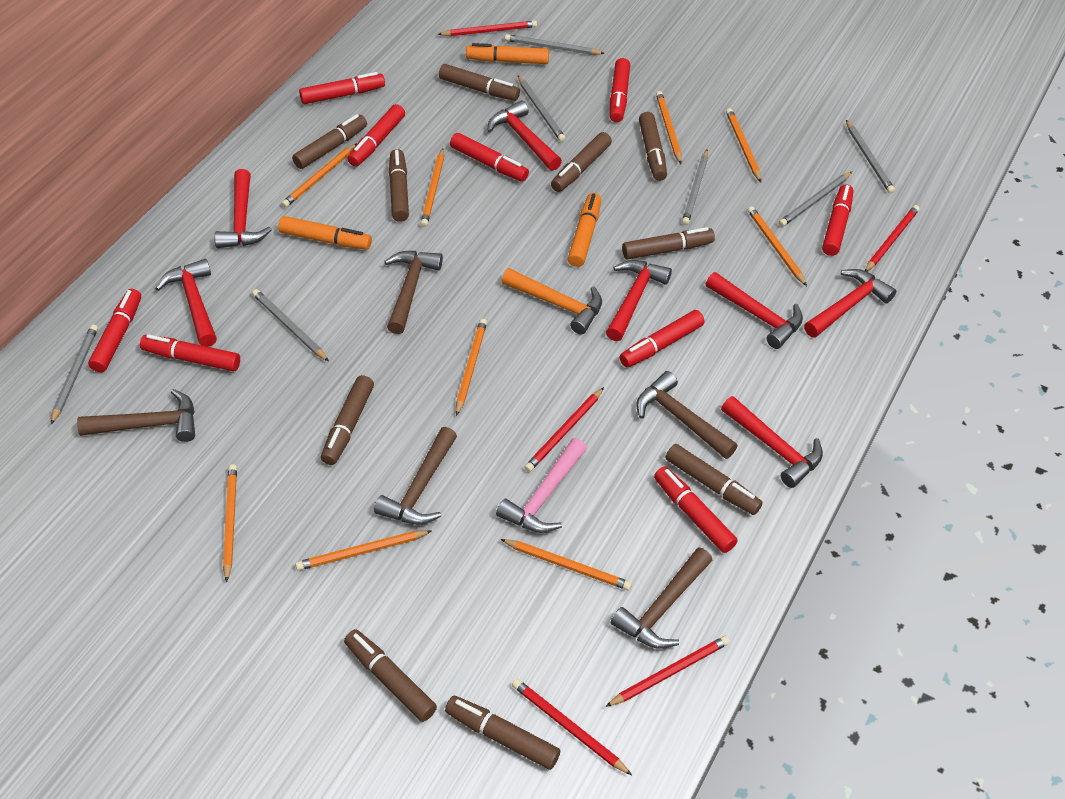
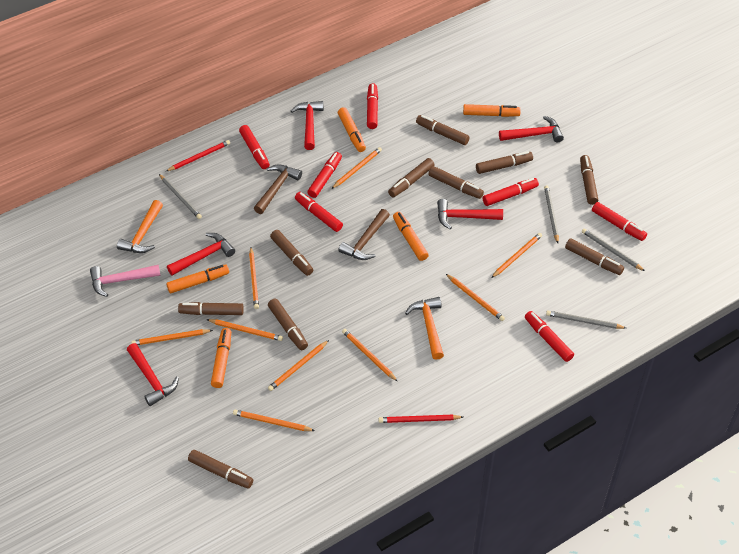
brown hammer: [77,389,195,442] [374,427,457,525] [384,251,443,334] [611,547,713,649] [636,371,738,459] = 5 -> [254,165,302,214] [338,209,390,260] = 2
grey pencil: [51,325,98,424] [252,289,329,361] [505,34,605,55] [518,76,566,142] [682,150,708,225] [779,172,852,227] [846,120,895,193] = 7 -> [159,174,202,219] [544,185,559,243] [546,311,626,329] [582,229,645,271] = 4
orange hammer: [502,268,602,334] = 1 -> [117,200,163,253] [405,297,444,360] = 2
orange marker: [278,216,372,250] [466,43,549,64] [568,193,601,267] = 3 -> [166,264,229,293] [211,328,231,388] [338,107,366,152] [393,212,429,261] [463,104,521,117] = 5
red hammer: [155,259,217,347] [214,169,272,248] [487,100,562,171] [606,260,672,341] [706,272,803,349] [721,396,823,488] [804,269,896,338] = 7 -> [127,343,179,406] [167,233,235,276] [291,101,324,150] [437,199,503,229] [499,116,564,143] = 5
red marker: [88,289,141,372] [140,334,240,371] [299,72,385,104] [348,104,405,167] [450,133,529,182] [610,58,630,122] [620,310,705,368] [654,466,738,553] [822,184,853,256] = 9 -> [239,125,270,169] [295,192,343,232] [307,152,342,198] [367,83,378,129] [483,178,539,206] [525,311,574,362] [592,202,647,241] = 7
red pencil: [437,21,537,36] [512,679,632,775] [524,387,604,472] [605,636,730,707] [865,205,920,272] = 5 -> [166,140,230,171] [379,415,463,423] = 2

